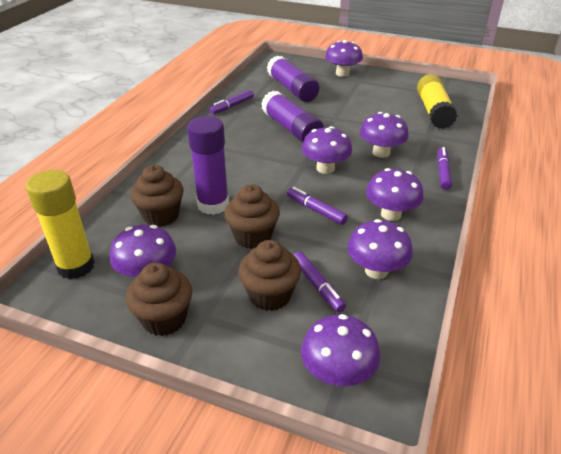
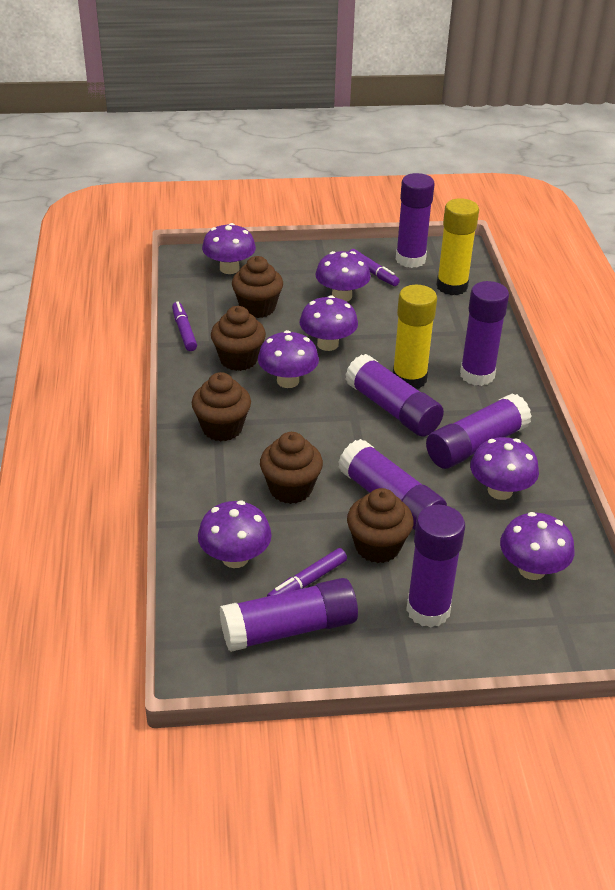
brown cupcake: [126,262,192,336] [130,165,184,227] [225,185,280,249] [238,240,301,311] = 4 -> [192,372,251,441] [211,306,266,371] [232,256,283,318] [260,432,323,504] [347,488,414,563] = 5
purple glue stick: [187,116,229,215] [261,91,324,143] [267,56,319,102] = 3 -> [220,578,358,652] [338,439,447,530] [345,354,444,437] [396,173,435,268] [406,505,465,628] [426,393,532,469] [460,281,509,386] = 7
purple marker: [210,90,254,114] [287,187,348,225] [294,251,346,312] [437,147,452,190] = 4 -> [172,302,197,351] [267,548,347,597] [349,249,400,286] = 3

